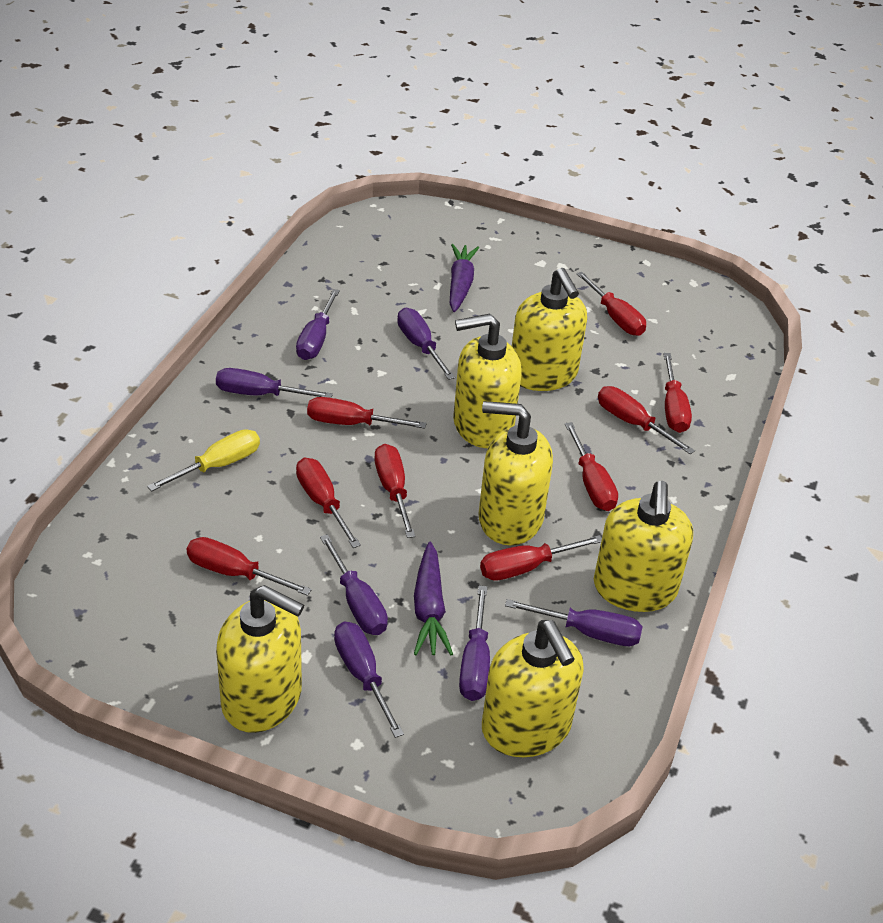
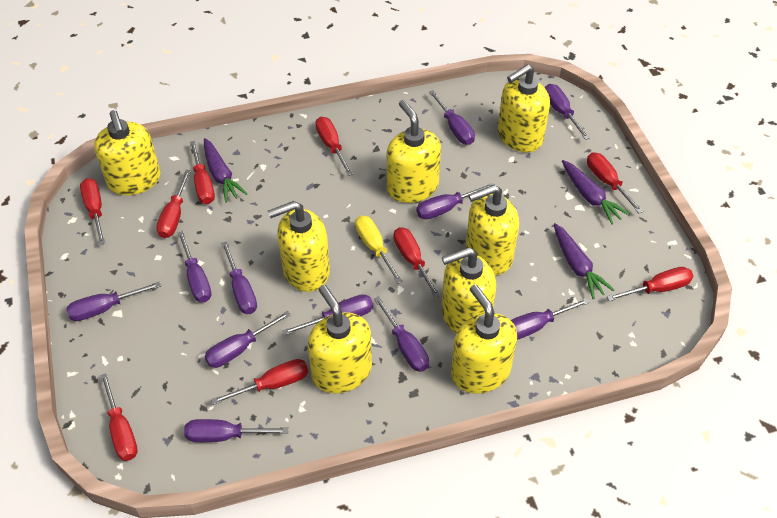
purple carrot: [414,542,453,655] [450,244,479,312] = 2 -> [204,138,247,202] [554,223,615,299] [562,160,630,224] = 3
purple screwdriver: [216,368,333,398] [296,289,340,360] [320,534,388,635] [334,622,404,738] [397,308,455,380] [459,586,490,701] [505,599,642,646] = 7 -> [66,281,161,321] [177,231,212,302] [184,419,289,442] [204,311,291,368] [221,241,257,314] [282,294,373,336] [374,296,429,372] [416,183,494,219] [429,90,475,145] [511,298,590,340] [545,84,590,140] = 11
yellow soap dispenser: [216,585,304,733] [453,314,522,448] [478,401,553,545] [482,620,584,757] [512,268,587,391] [594,481,693,612] = 6 -> [94,110,161,195] [268,201,330,292] [308,285,372,393] [387,100,441,203] [441,247,496,333] [451,284,517,393] [466,185,519,275] [498,64,550,152] = 8

